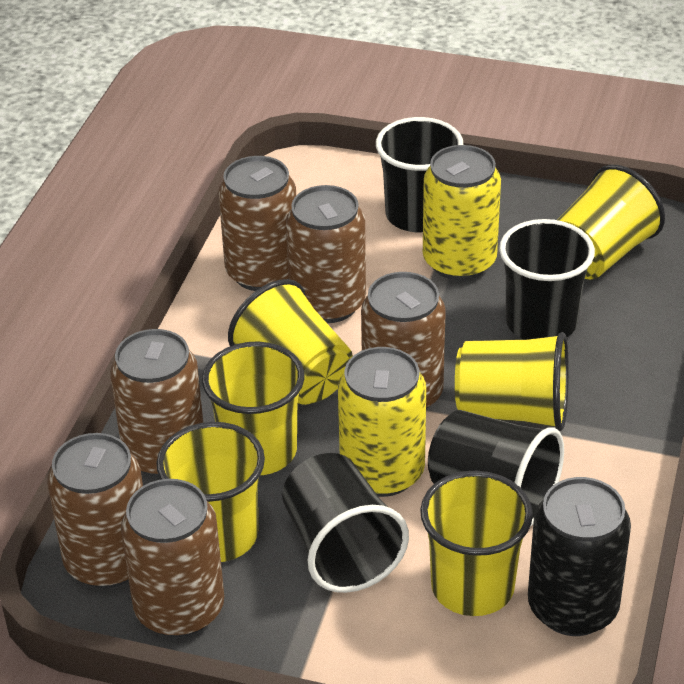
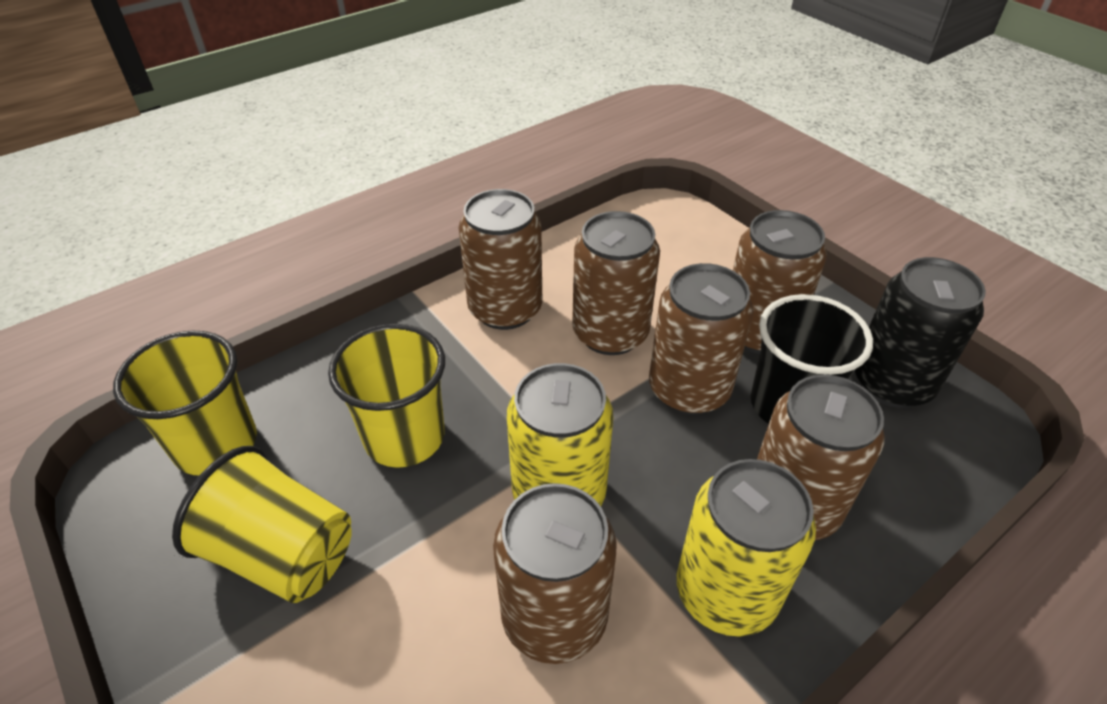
black cup: [282,453,409,593] [376,117,463,232] [428,410,564,526] [499,219,595,340] = 4 -> [751,294,873,424] = 1
yellow cup: [156,422,265,562] [202,341,305,475] [228,279,353,405] [420,471,533,616] [455,332,569,431] [557,165,665,279] = 6 -> [113,331,257,475] [172,446,352,603] [328,324,445,468] = 3

